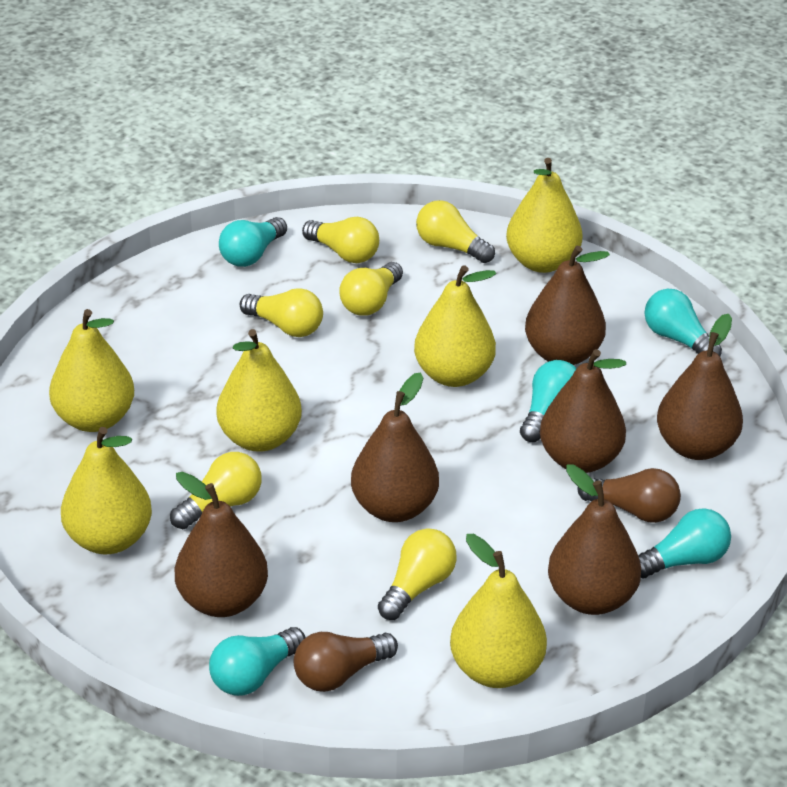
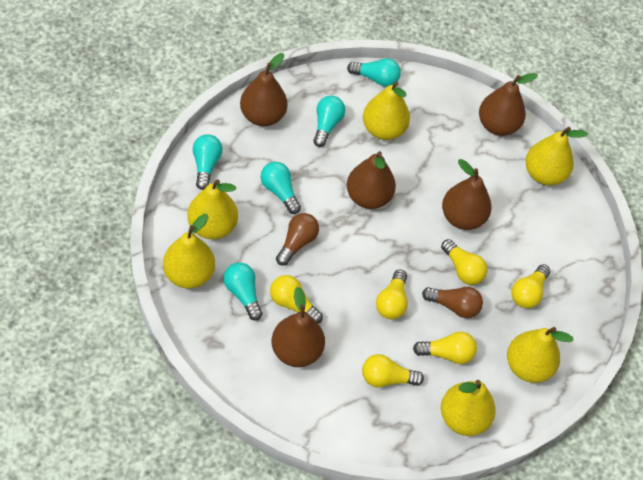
brown pear: [175,472,268,617] [351,372,439,522] [525,246,610,365] [540,349,626,473] [548,464,641,615] [657,314,743,460] = 6 -> [240,53,287,126] [271,287,325,367] [347,151,396,209] [442,159,492,230] [479,73,538,136] = 5

